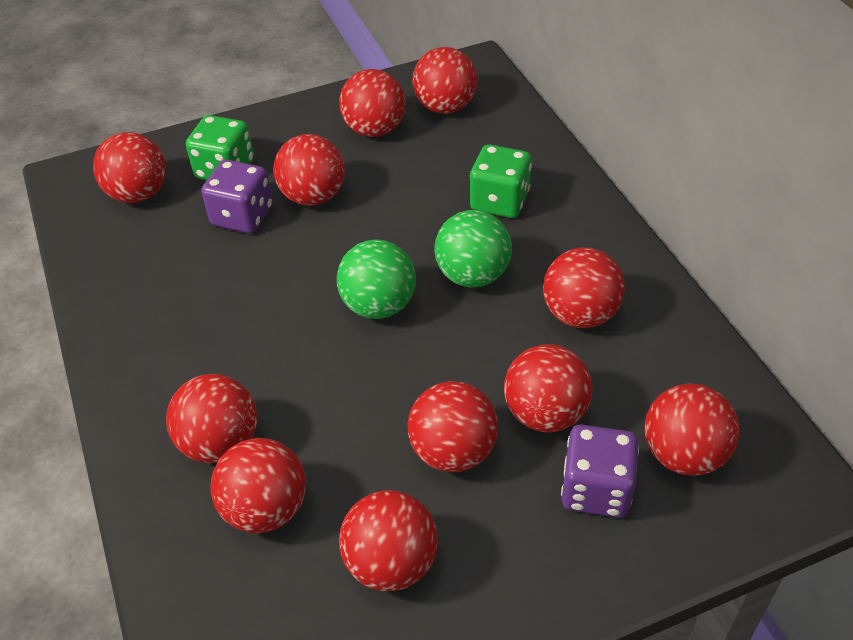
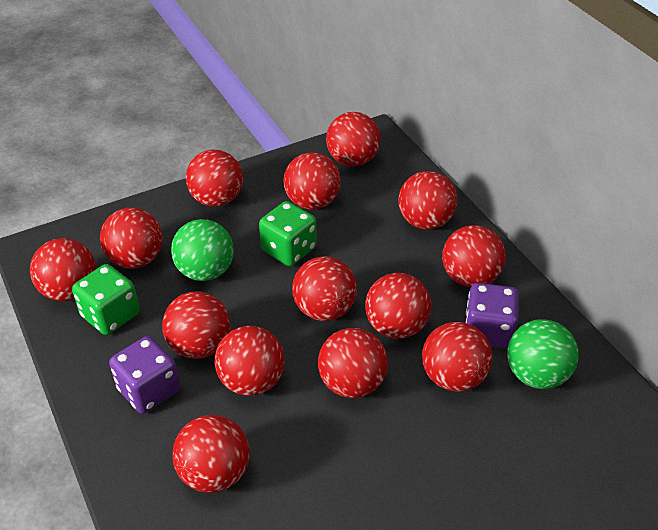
red ball: [93,132,166,203] [166,374,257,463] [211,438,306,533] [273,134,345,206] [339,69,406,137] [339,490,438,591] [408,381,498,472] [412,47,477,114] [504,344,593,432] [543,247,625,328] [645,383,740,476] = 11 -> [30,238,96,301] [100,208,163,268] [162,291,230,359] [172,415,249,493] [186,150,243,207] [215,326,285,396] [284,153,341,210] [292,257,357,321] [318,328,388,398] [326,112,380,166] [365,273,431,339] [398,171,457,230] [422,322,492,392] [442,225,506,287] = 14

